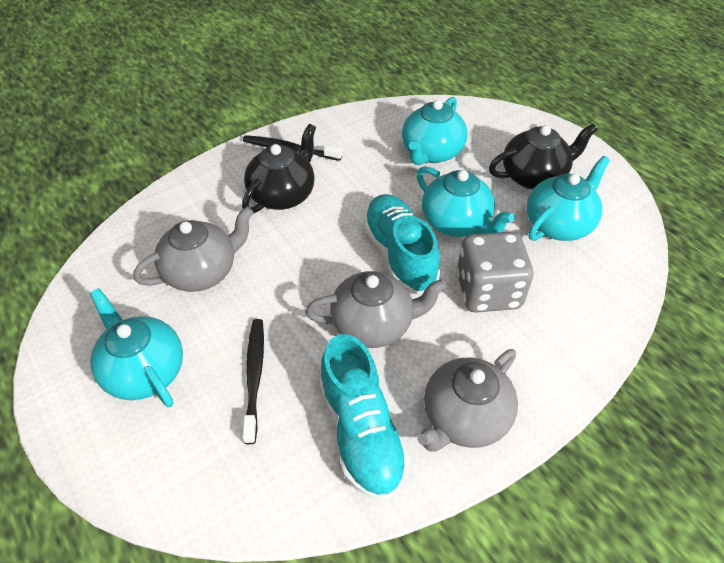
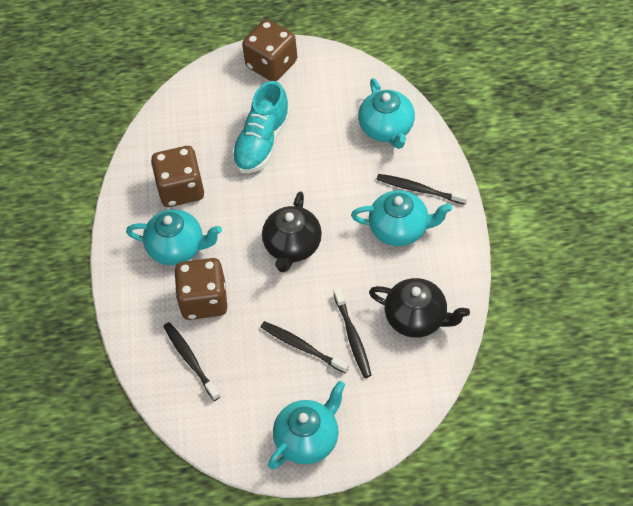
black toothbrush: [242,319,264,444] [243,135,342,161] = 2 -> [163,322,221,401] [261,321,349,373] [334,288,372,378] [376,174,468,205] = 4
brown dice: none = 0 -> [151,146,204,207] [174,258,227,320] [242,19,297,81] = 3
grey dice: [457,231,533,313] = 1 -> none = 0
grey teapot: [133,206,254,292] [305,271,447,348] [417,349,518,452] = 3 -> none = 0
turquoise shoe: [319,334,409,501] [363,194,441,294] = 2 -> [232,81,291,173] = 1

